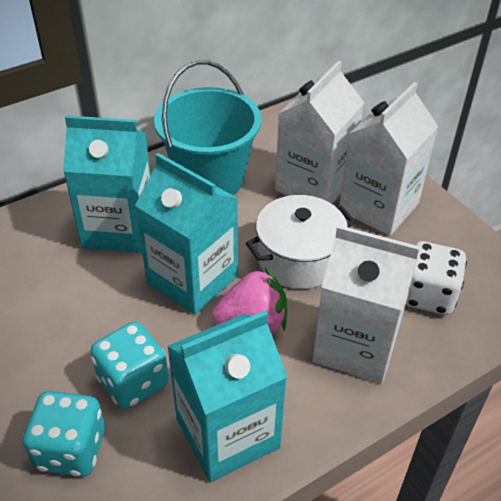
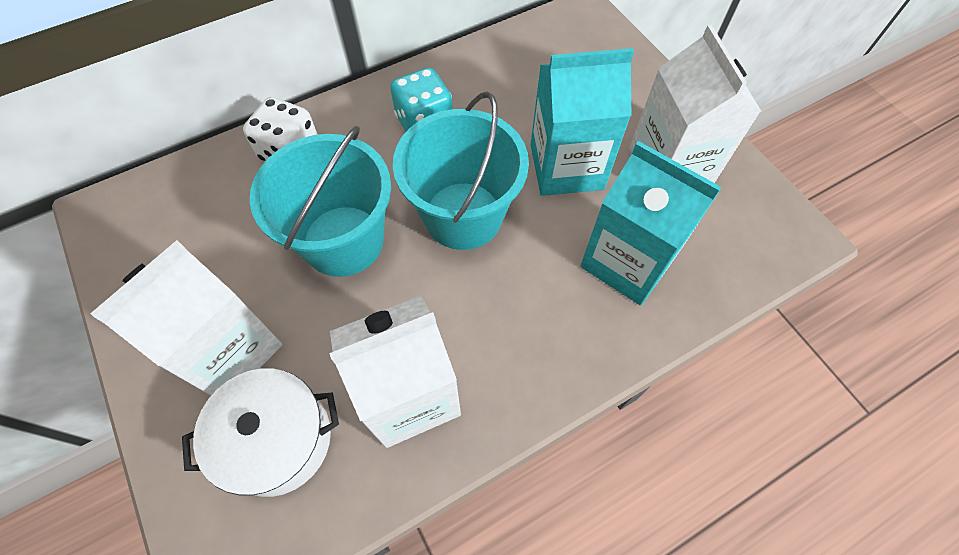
pink strawberry: [212,267,287,334] = 1 -> none = 0
turquoise bucket: [154,60,261,195] = 1 -> [250,126,391,277] [393,92,529,250] = 2
turquoise carton: [63,115,151,253] [135,153,238,315] [167,311,287,482] = 3 -> [531,48,634,196] [580,141,721,306] = 2
turquoise dice: [23,391,105,477] [90,322,169,409] = 2 -> [390,67,452,132] = 1

